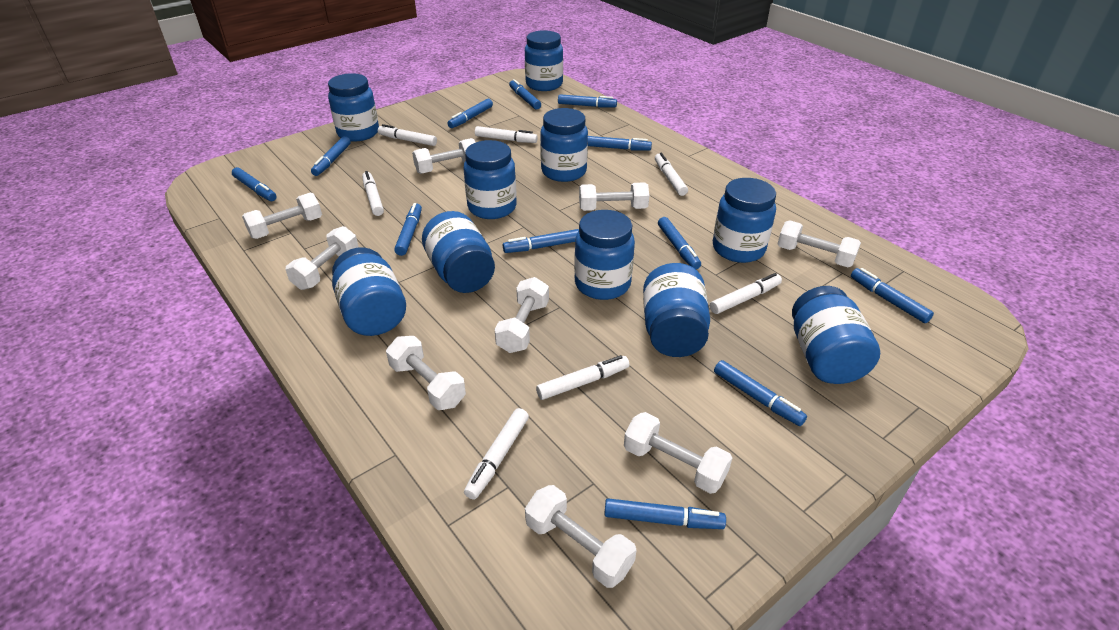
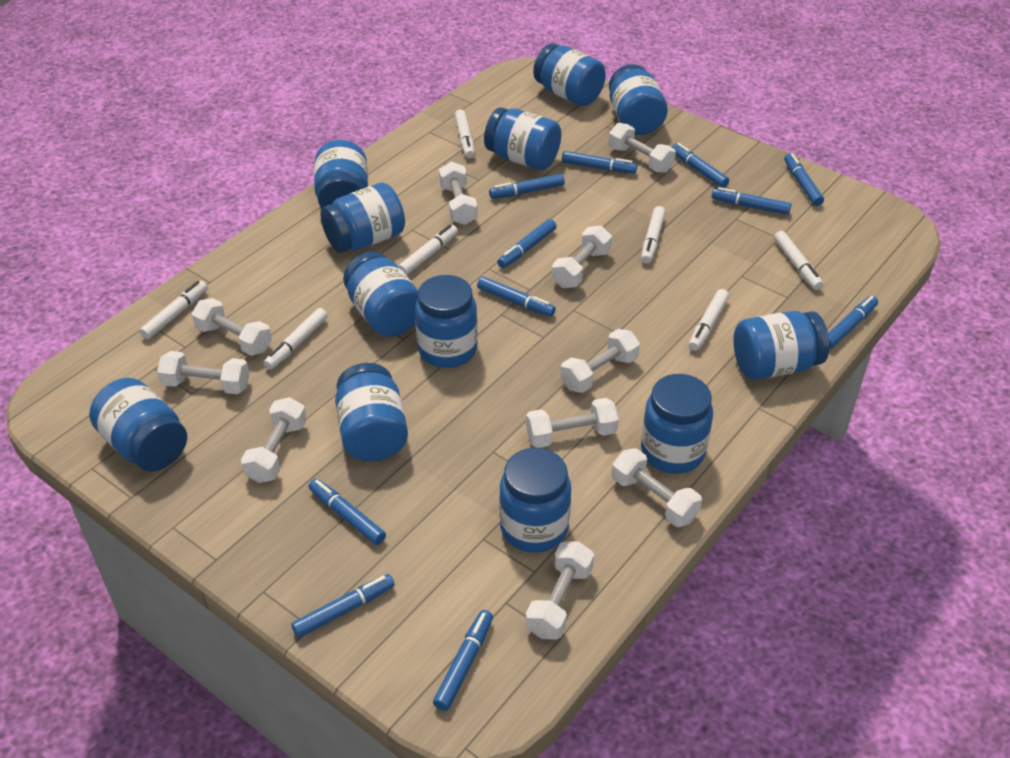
blue jar: [328,73,379,141] [332,248,406,336] [422,211,495,293] [464,140,517,219] [525,30,563,91] [540,108,588,182] [574,210,635,300] [643,263,710,357] [713,178,776,263] [792,286,880,384] = 10 -> [89,378,187,472] [314,140,368,208] [321,183,405,253] [335,363,408,462] [343,251,418,337] [415,275,478,368] [484,107,561,170] [499,448,571,553] [533,43,606,106] [609,64,668,135] [641,374,713,474] [733,311,829,380] = 12
blue marker: [232,167,277,201] [311,136,351,176] [394,203,422,256] [447,99,493,128] [503,229,579,253] [509,79,541,109] [558,94,617,108] [588,136,652,151] [604,498,726,529] [658,217,701,269] [714,360,807,426] [851,268,934,323] = 12 -> [291,574,395,638] [309,479,386,545] [433,610,493,711] [477,276,556,317] [489,174,565,199] [497,219,556,268] [562,151,637,174] [672,143,729,188] [711,187,791,215] [784,153,824,206] [828,296,878,349] = 11
white dumbbell: [242,193,322,239] [286,226,359,290] [386,336,466,410] [412,138,476,174] [495,277,549,353] [525,485,637,588] [579,183,649,211] [624,412,732,494] [778,221,861,267] = 9 -> [157,351,249,394] [192,298,272,356] [241,397,307,483] [439,162,478,225] [526,398,619,448] [526,541,594,640] [552,225,612,288] [560,329,640,393] [609,123,676,173] [611,448,702,527] = 10

